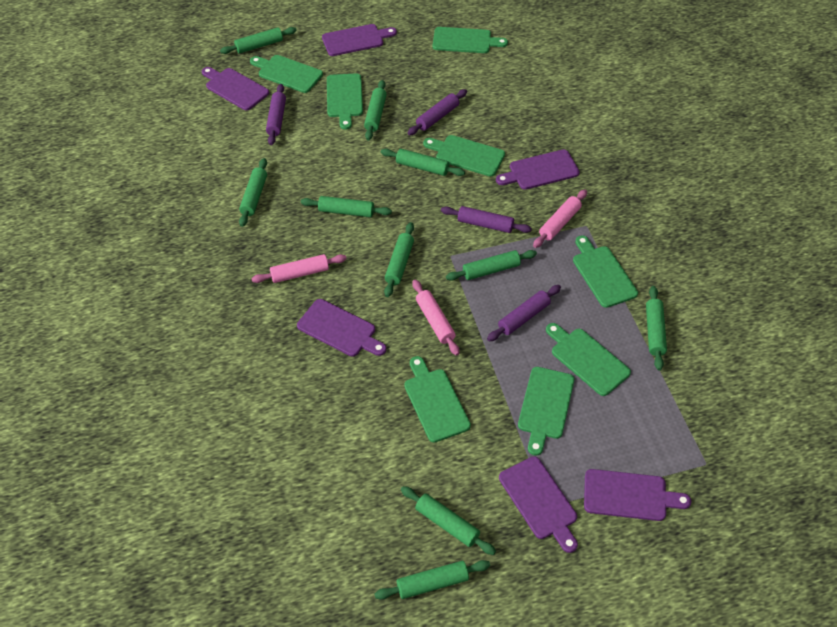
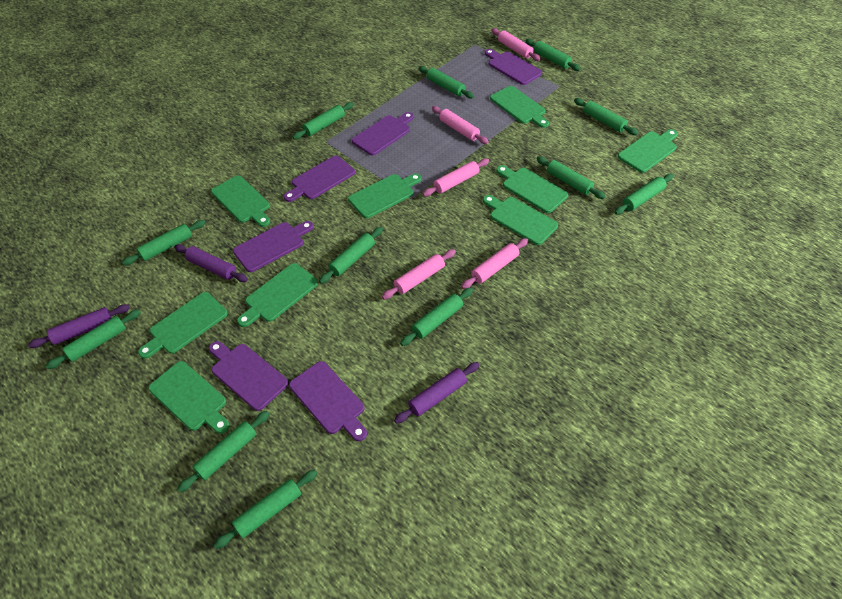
green cutting board: [250,55,323,93] [327,73,363,130] [404,356,471,442] [423,135,505,177] [432,27,508,53] [518,367,575,456] [546,323,631,396] [573,235,638,308] = 8 -> [138,292,228,359] [148,361,230,434] [211,176,270,227] [237,263,318,327] [348,173,422,218] [483,195,558,245] [490,86,549,128] [496,165,568,213] [618,129,678,173] = 9
green rolling pin: [220,27,297,54] [239,158,267,227] [301,196,392,217] [364,80,387,140] [375,560,490,600] [381,149,465,176] [384,222,414,297] [401,486,496,555] [446,250,537,281] [646,286,667,371] = 10 -> [46,309,141,369] [122,220,206,265] [177,411,269,492] [214,470,317,549] [293,102,354,140] [319,227,383,284] [400,288,473,346] [419,66,474,99] [526,39,581,71] [536,157,606,199] [574,98,638,135] [615,174,674,215] = 12
pink rolling pin: [251,254,347,283] [412,280,460,356] [533,190,587,248] = 3 -> [382,249,456,299] [423,158,489,196] [432,106,489,144] [461,238,528,289] [491,28,541,61] = 5
purple rolling pin: [266,84,286,145] [407,89,467,135] [441,206,532,233] [487,285,561,341] = 4 -> [28,304,130,348] [175,244,248,282] [394,362,479,424] = 3

